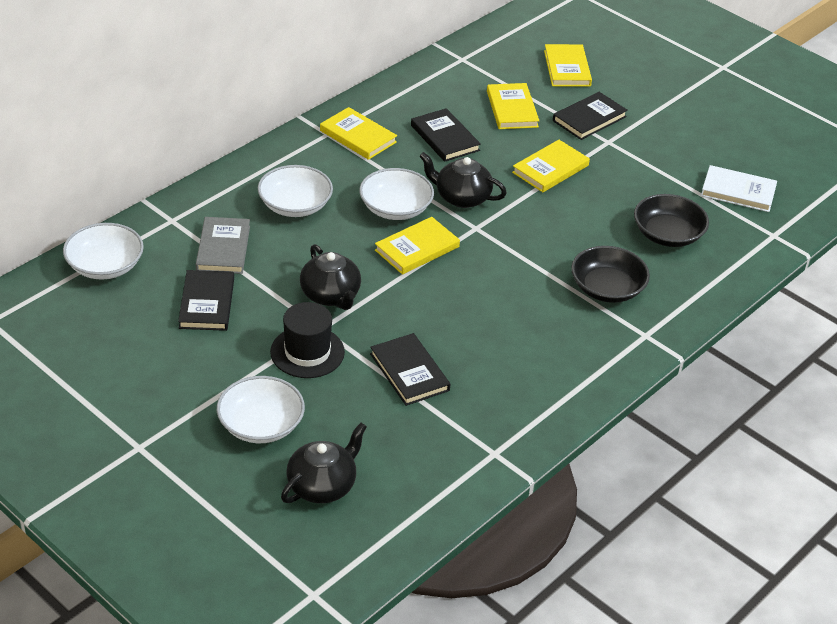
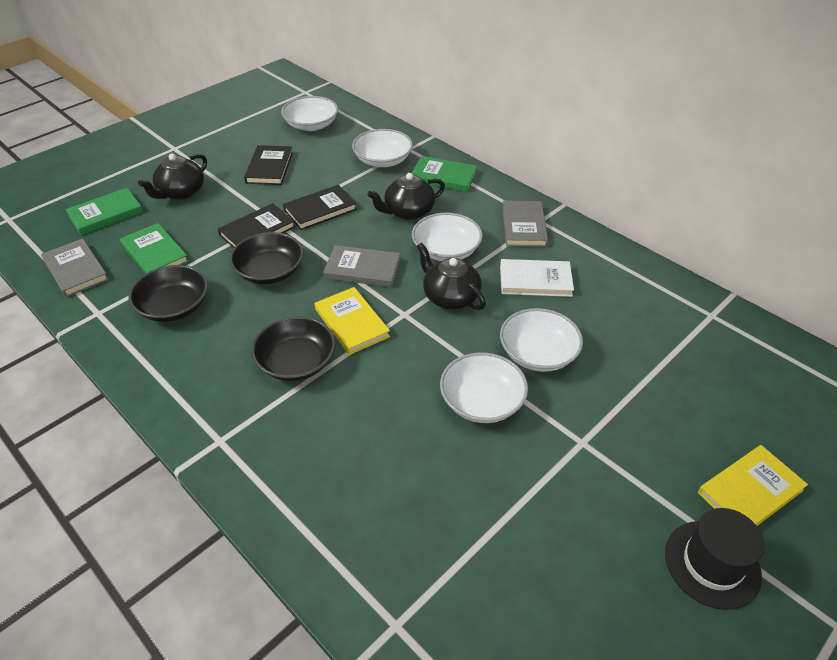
black book: [178,270,234,331] [370,333,450,406] [411,108,481,162] [553,92,628,140] = 4 -> [218,203,295,248] [244,145,293,185] [283,185,357,230] = 3
black bowl: [571,246,650,303] [634,194,709,247] = 2 -> [128,265,208,322] [230,232,304,284] [251,316,335,381] = 3
green book: none = 0 -> [66,188,143,235] [120,223,189,274] [412,156,477,192] = 3
grey book: [196,217,250,274] = 1 -> [41,238,109,297] [323,245,400,287] [502,201,548,247] = 3
white bowl: [63,223,144,279] [217,376,305,443] [258,165,333,217] [359,168,434,220] = 4 -> [281,96,338,131] [352,129,413,167] [412,213,483,261] [440,352,528,423] [500,308,583,372] = 5
yellow book: [320,107,397,160] [375,217,460,275] [487,83,539,129] [512,140,590,192] [544,44,592,87] = 5 -> [315,287,390,355] [698,445,808,526] = 2

